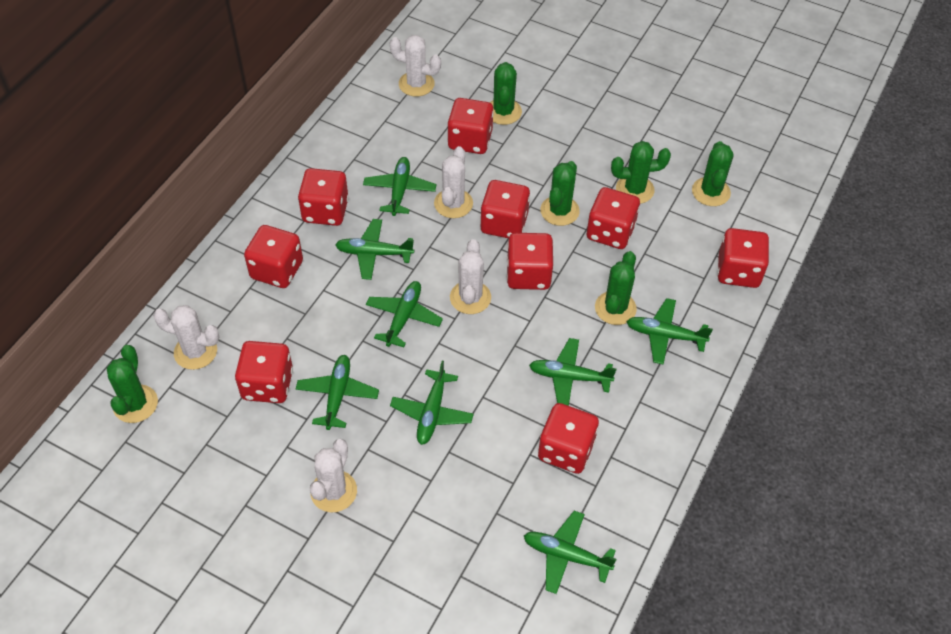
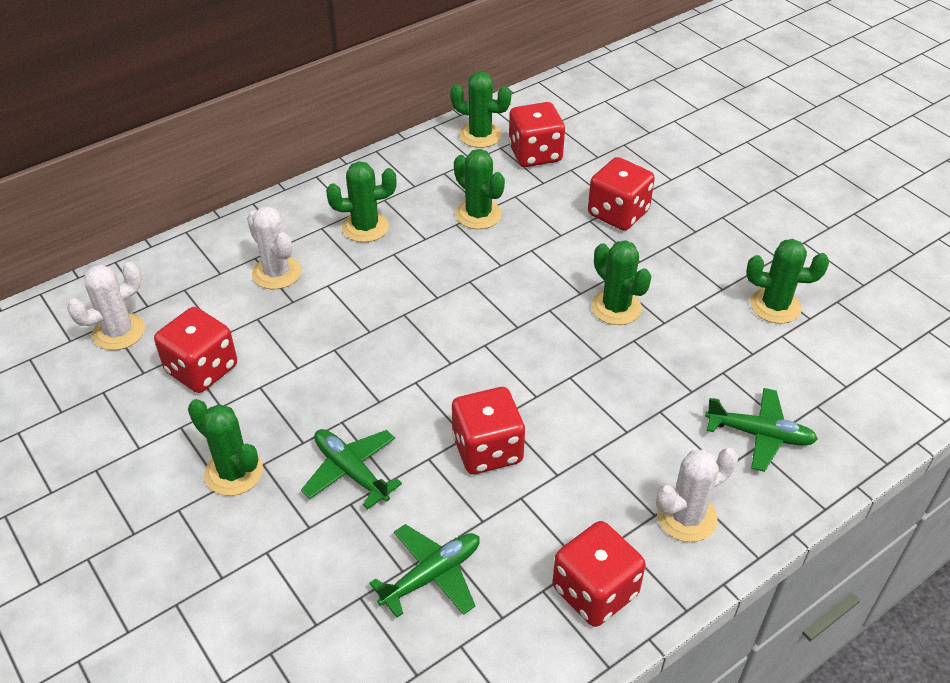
green plane: [296,355,379,430] [335,219,414,280] [363,157,436,216] [366,281,443,347] [390,361,474,445] [524,511,617,594] [529,338,616,406] [626,298,713,364] = 8 -> [301,429,402,509] [369,524,480,618] [705,388,818,472] = 3
red dice: [235,341,293,403] [244,225,303,288] [298,168,349,226] [447,98,494,154] [480,180,530,238] [507,233,553,290] [538,403,599,474] [587,187,640,249] [717,228,769,288] = 9 -> [154,307,237,393] [452,387,525,474] [509,102,565,167] [552,521,646,627] [588,157,655,231] = 5
white cactus: [153,305,220,370] [310,439,357,512] [390,35,441,97] [434,146,473,218] [450,239,491,314] = 5 -> [67,262,145,350] [247,206,301,289] [656,448,738,542] = 3

